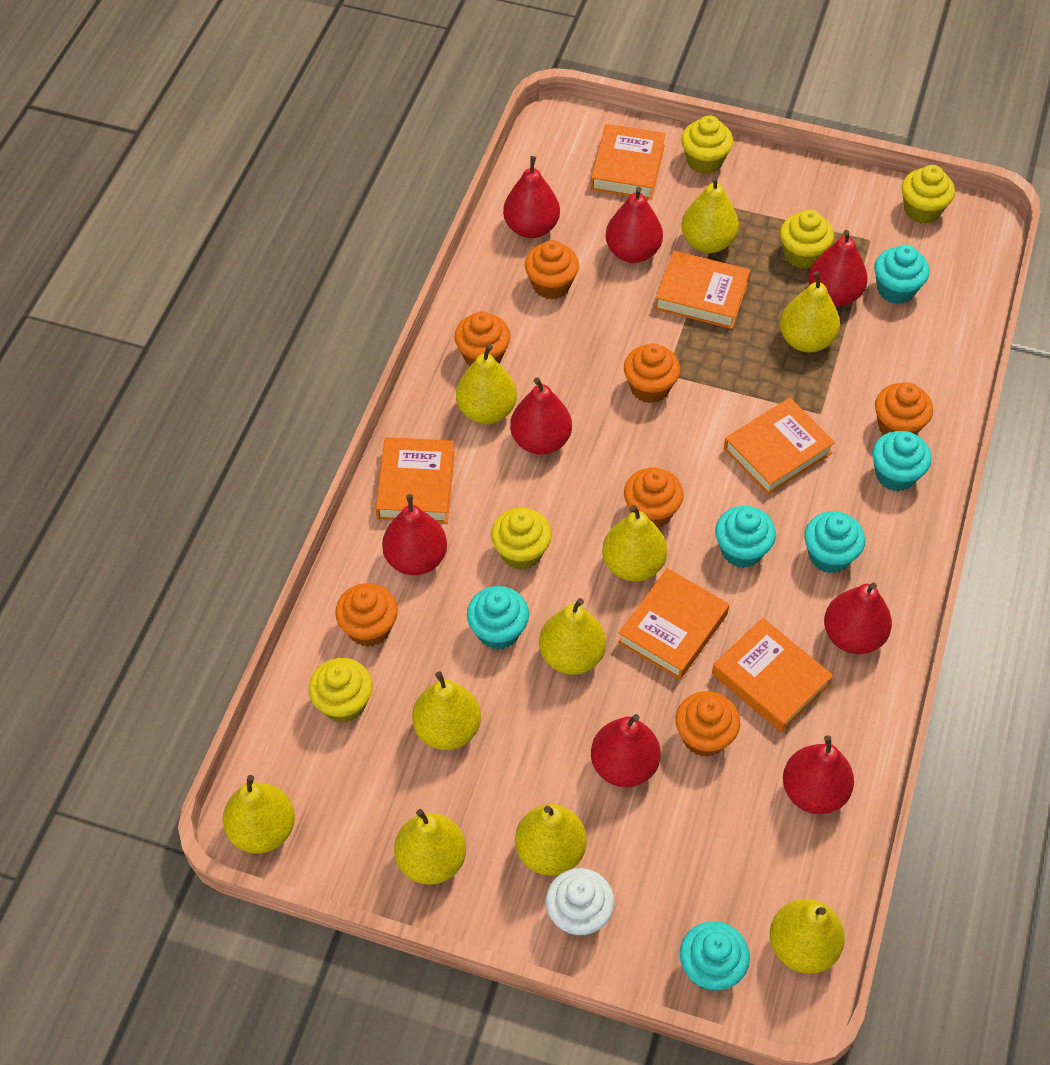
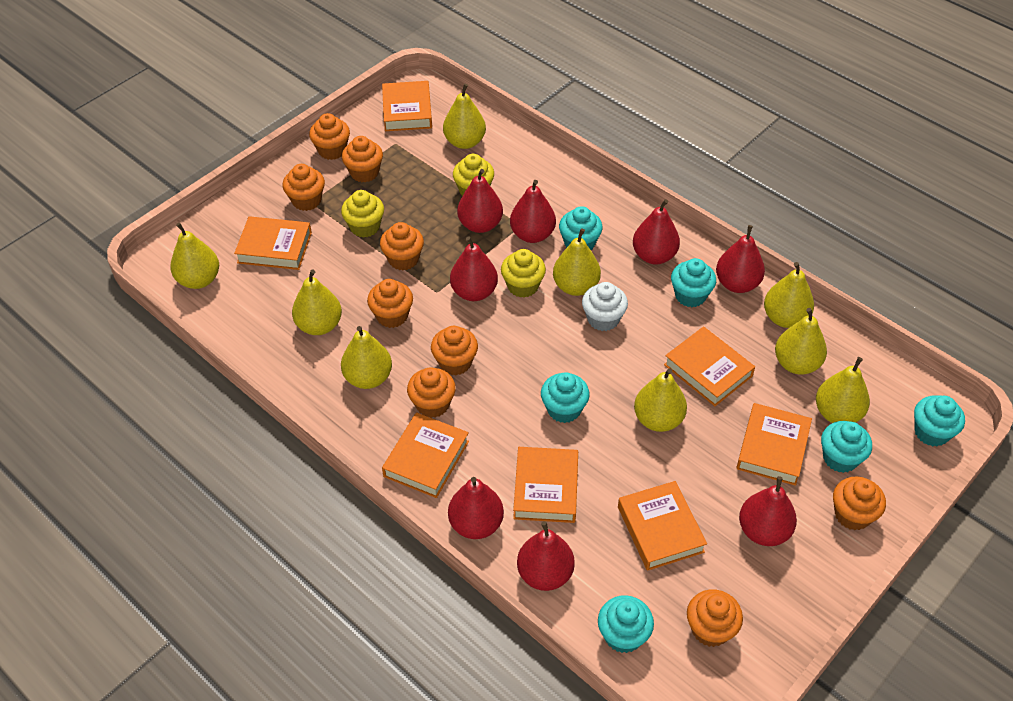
orange book: [376,437,455,523] [591,124,666,200] [618,568,729,680] [655,251,750,329] [712,618,833,732] [724,398,835,495] = 6 -> [234,216,312,270] [382,81,432,131] [382,412,469,498] [513,447,578,523] [618,481,707,571] [664,326,755,406] [736,403,812,486] = 7
orange cupcake: [335,583,398,647] [454,311,511,367] [525,240,579,300] [624,343,680,403] [624,468,684,528] [675,691,740,757] [875,382,933,435] = 7 -> [282,164,325,211] [309,113,350,160] [342,136,383,183] [367,279,413,328] [380,222,424,270] [407,367,456,418] [431,326,478,375] [687,589,743,647] [833,477,886,530] = 9
yellow cupcake: [309,658,373,723] [491,508,552,570] [681,115,733,174] [780,210,834,269] [902,165,955,224] = 5 -> [341,190,384,238] [453,154,494,196] [501,249,546,298] = 3
yellow pear: [223,775,295,854] [394,809,466,885] [412,671,481,750] [456,344,517,424] [515,804,587,876] [539,598,606,675] [602,505,667,581] [681,176,739,253] [770,899,845,974] [780,271,840,353] = 10 -> [170,222,219,289] [292,269,342,335] [341,326,392,389] [443,84,486,149] [553,228,601,296] [634,368,687,432] [764,262,814,328] [775,308,827,375] [816,357,870,423] = 9

